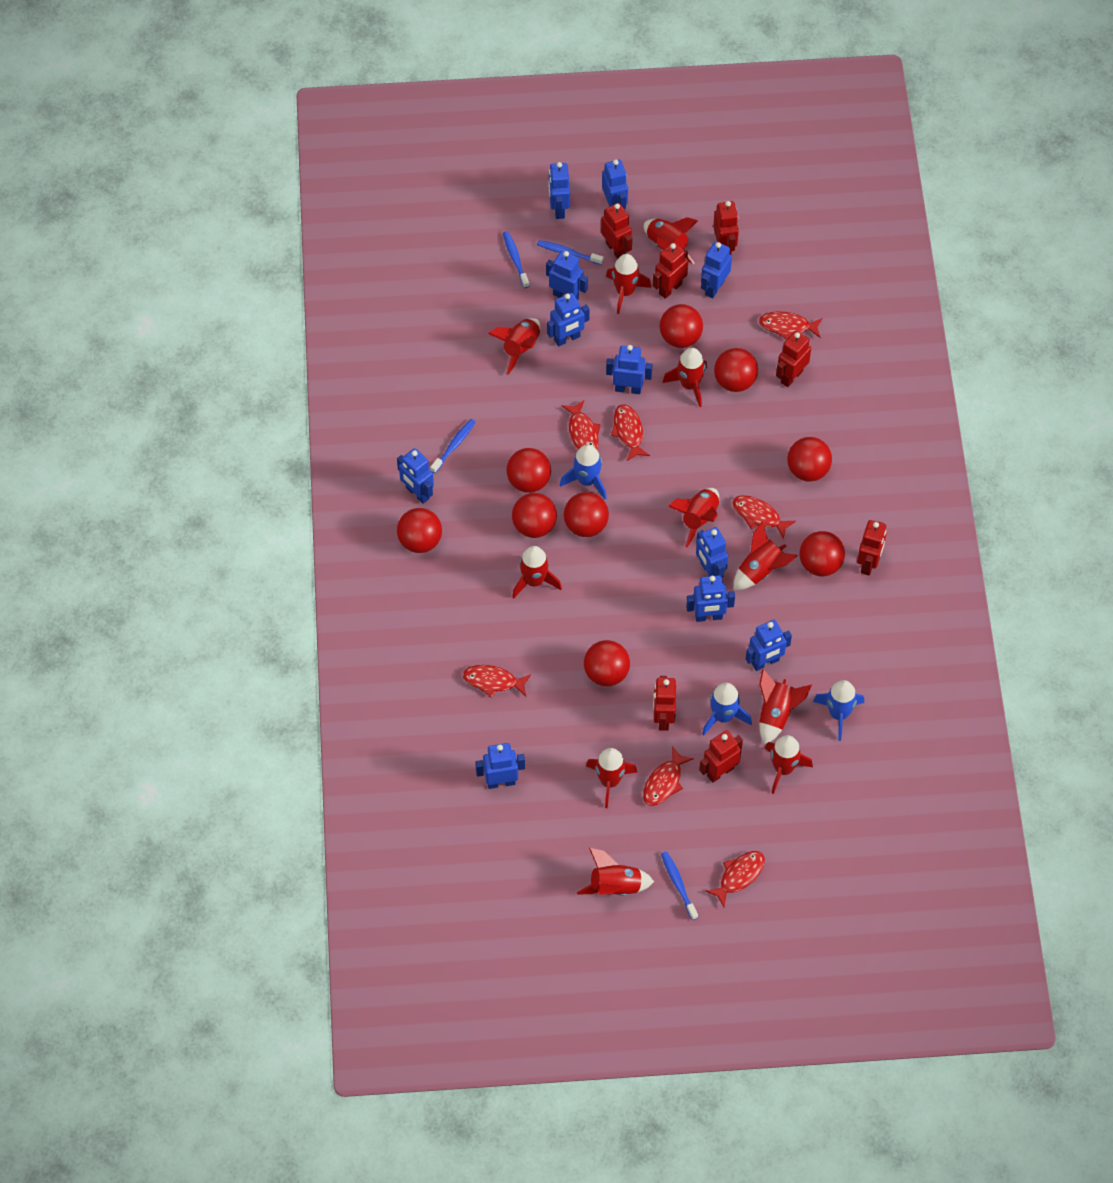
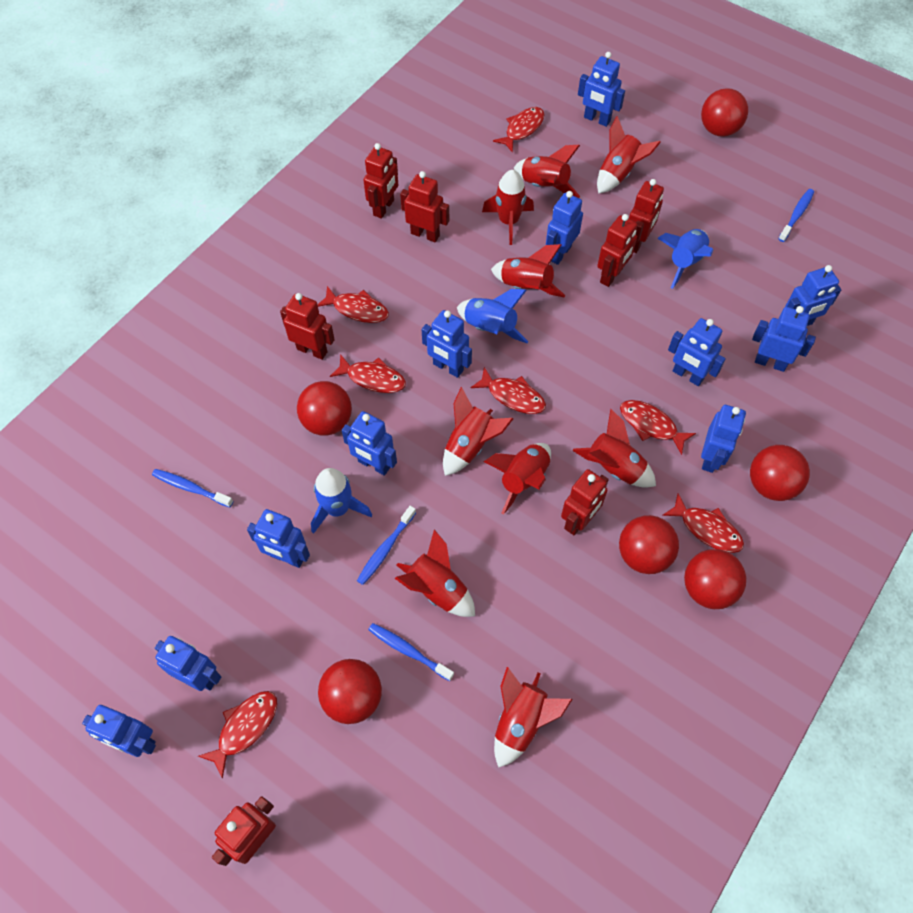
red ball: [397,508,442,553] [507,448,551,493] [512,493,557,538] [564,492,609,537] [584,640,630,687] [660,304,703,348] [714,348,758,392] [787,437,832,482] [800,531,845,576] = 9 -> [297,381,352,436] [318,659,382,724] [619,515,679,574] [684,549,746,609] [701,88,748,137] [750,445,810,501] = 6
red rocket: [488,318,540,375] [512,546,562,599] [577,848,654,896] [586,748,637,808] [606,254,652,314] [644,217,698,264] [663,348,707,407] [668,488,719,547] [734,522,797,590] [759,669,812,745] [765,735,813,794] = 11 -> [394,529,475,617] [443,387,513,476] [482,170,534,245] [484,443,551,515] [491,244,566,298] [494,667,573,768] [514,145,580,198] [572,409,656,488] [597,116,661,194] = 9

